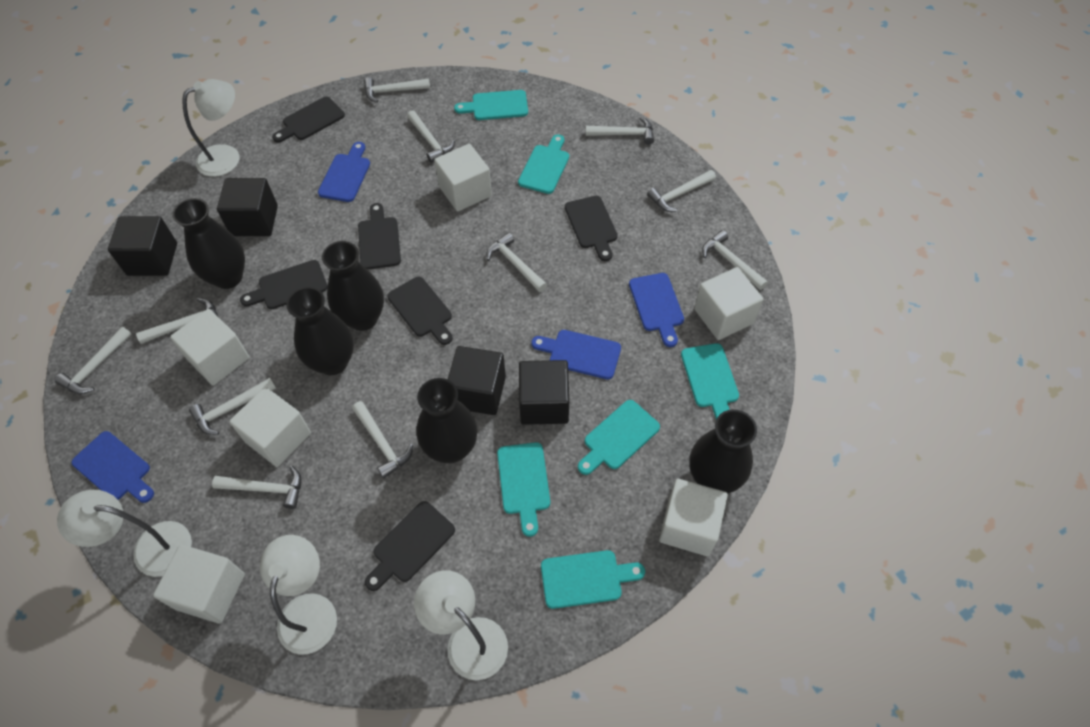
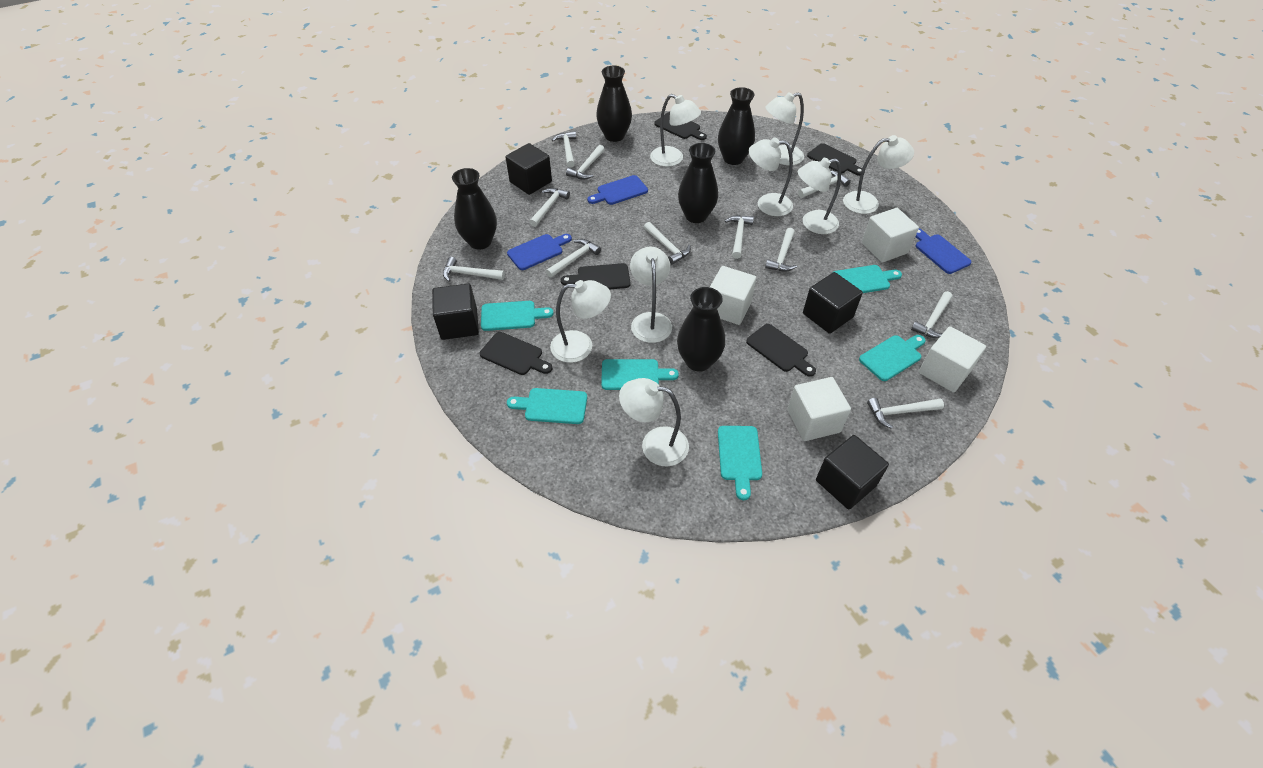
black cutting board: [240,260,328,309] [272,97,345,143] [358,203,401,270] [365,501,455,591] [387,277,453,345] [565,196,618,261] = 6 -> [480,332,552,375] [561,263,630,290] [654,112,707,140] [746,324,816,377] [807,143,862,176] = 5
blue cutting board: [72,431,154,503] [318,142,370,202] [531,330,621,380] [629,273,684,347] = 4 -> [507,234,572,270] [587,175,648,205] [915,228,971,274] = 3
white cube: [153,545,245,624] [170,309,250,385] [229,387,311,467] [434,144,492,211] [659,479,728,556] [694,267,763,340] = 6 -> [710,266,756,325] [787,377,851,441] [862,208,919,263] [919,326,986,393] = 4
white lamp: [57,490,192,577] [182,79,239,177] [260,535,337,655] [414,570,508,680] = 4 -> [550,280,611,363] [619,378,689,466] [630,247,672,343] [650,94,701,167] [749,137,793,216] [765,92,804,165] [798,158,841,234] [843,135,914,214] = 8

